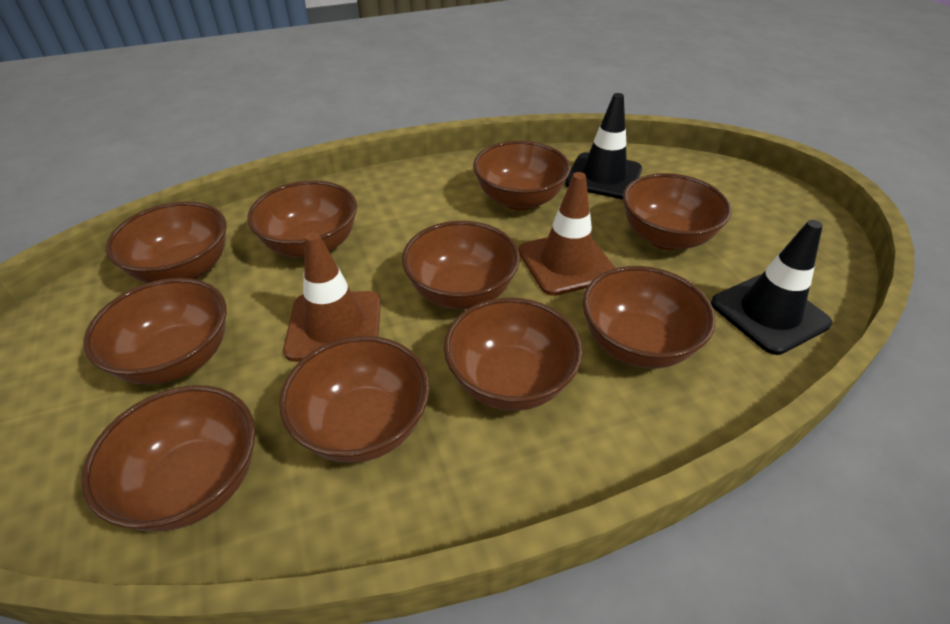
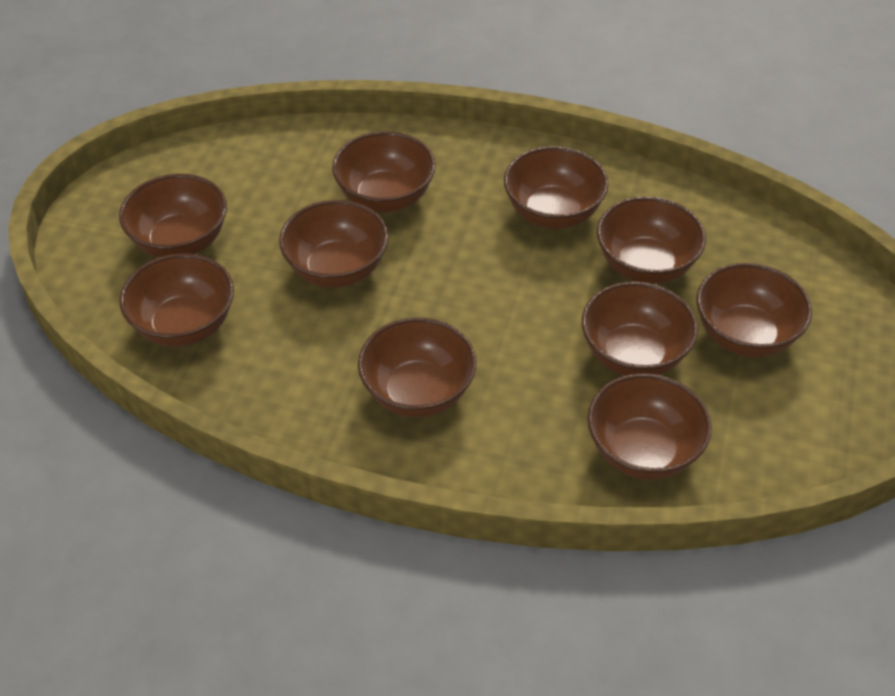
black traffic cone: [565,93,642,199] [711,220,832,355] = 2 -> none = 0
brown traffic cone: [283,232,381,362] [519,172,615,296] = 2 -> none = 0

